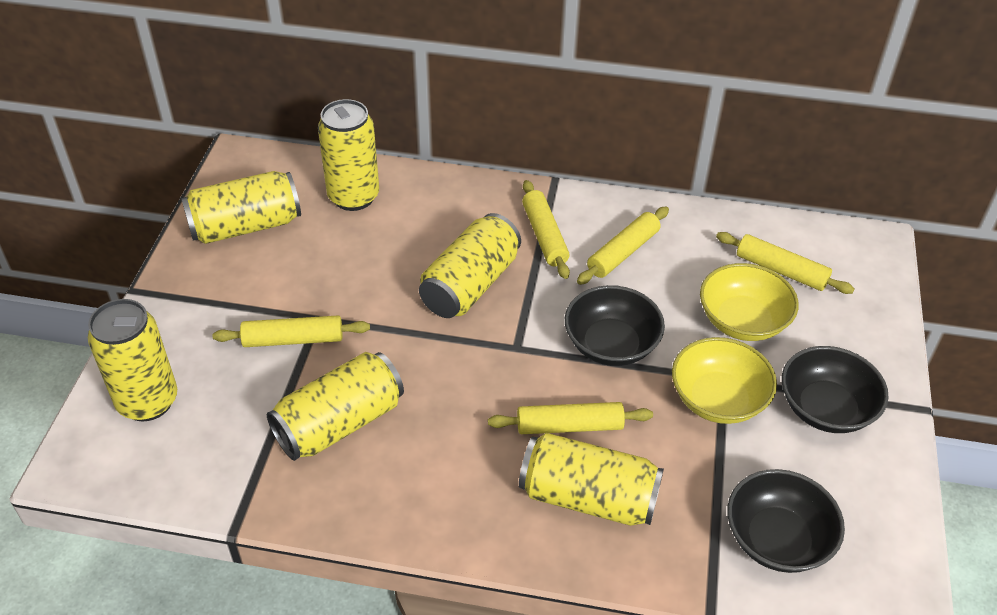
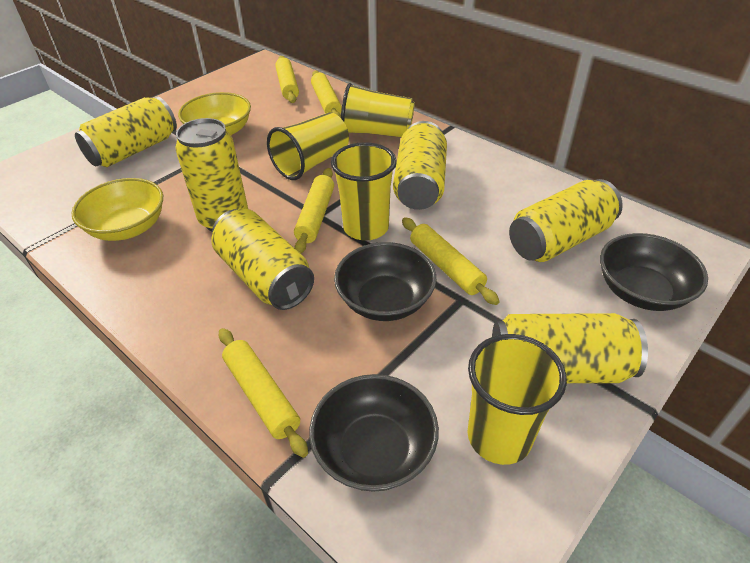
yellow cup: none = 0 -> [267,112,349,180] [331,142,397,241] [341,83,415,137] [468,334,567,465] = 4

